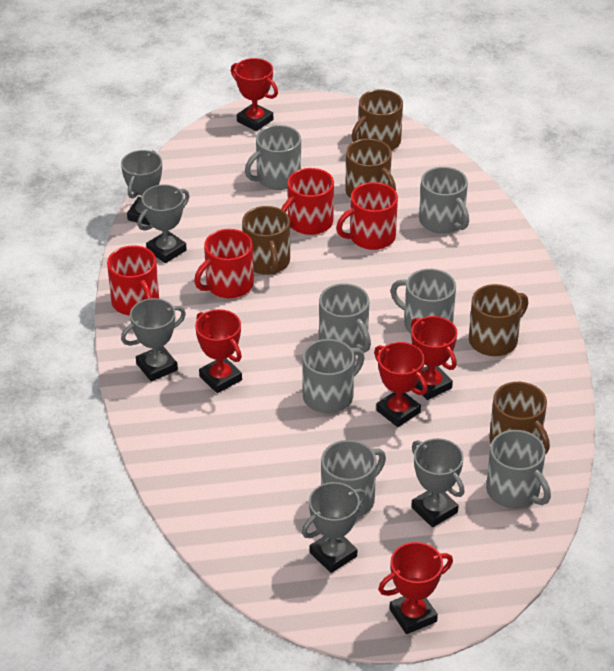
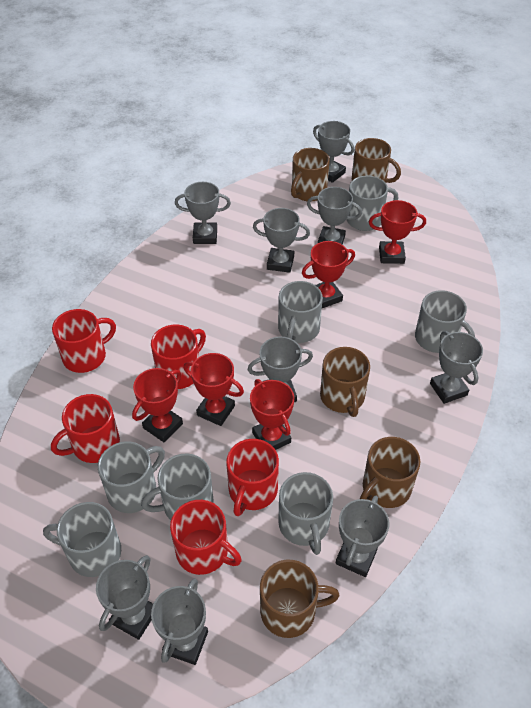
grey trophy: [121,150,162,225] [121,298,186,382] [137,185,190,263] [302,482,366,573] [411,438,464,527] = 5 -> [96,555,153,640] [151,578,208,665] [175,182,231,244] [247,337,313,402] [253,208,310,273] [307,187,362,245] [313,121,354,183] [336,496,389,577] [430,331,483,404] = 9
red mug: [107,245,159,316] [194,229,254,298] [281,168,334,235] [336,182,398,250] = 4 -> [51,394,120,463] [52,309,116,373] [151,324,206,389] [170,500,242,575] [226,439,279,516] = 5

